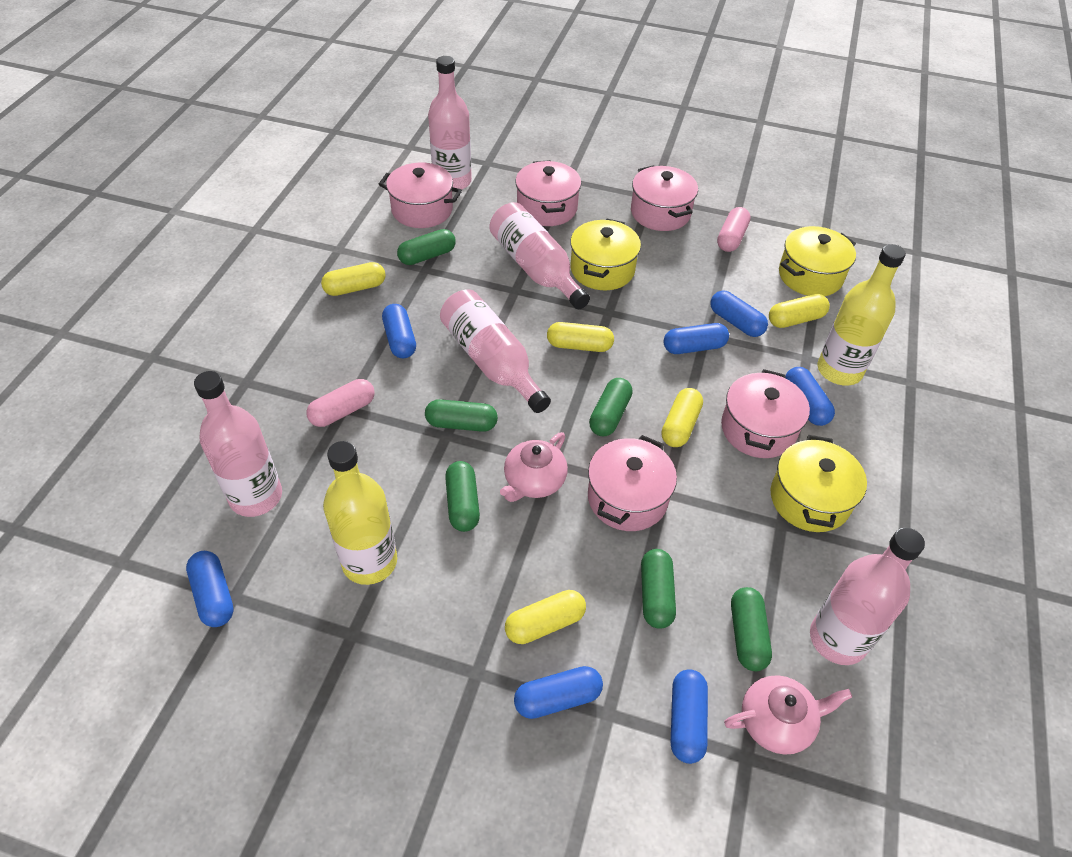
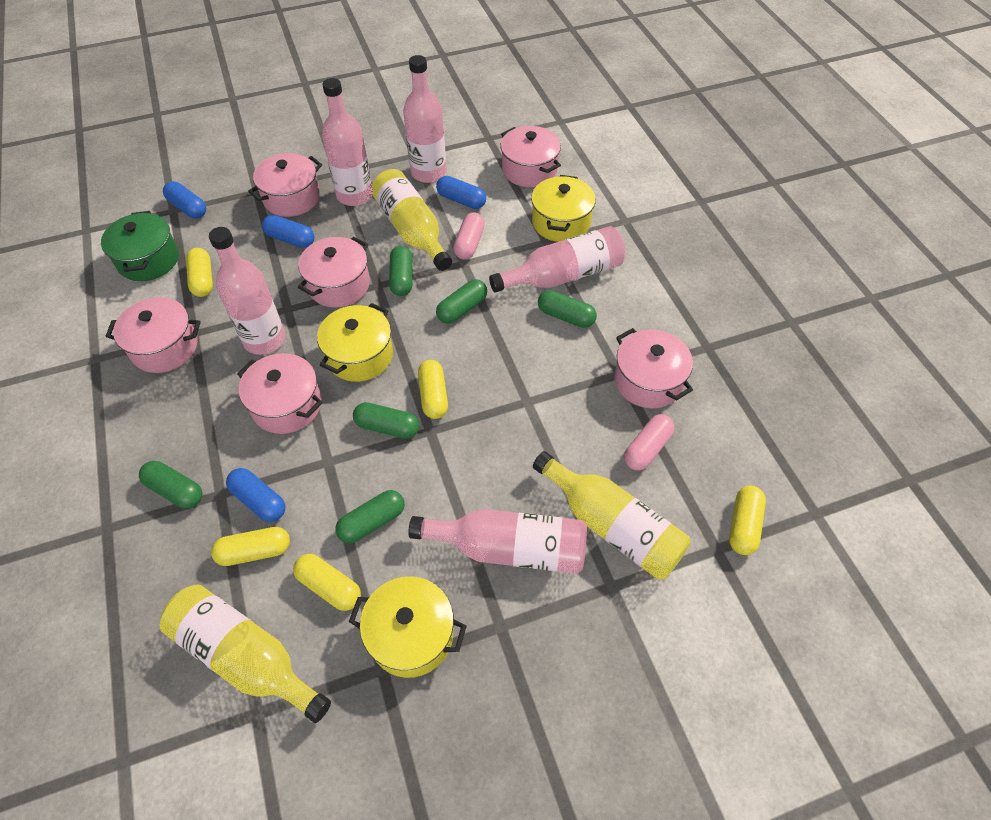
blue capsule: [186,551,234,627] [382,304,416,358] [514,666,603,719] [663,323,729,354] [671,669,708,764] [710,291,768,337] [785,367,835,426] = 7 -> [163,181,206,218] [226,468,285,522] [262,215,314,248] [436,176,486,209] = 4
green pot: none = 0 -> [101,211,179,281] = 1
pink pot: [379,162,462,228] [515,160,581,226] [588,435,677,531] [631,165,698,231] [721,369,810,458] = 5 -> [106,297,201,373] [237,353,322,434] [248,153,322,217] [298,237,370,308] [500,126,561,187] [614,328,693,408] = 6
pink teapot: [500,432,568,502] [724,675,852,754] = 2 -> none = 0
yellow bottle: [323,441,397,585] [817,244,906,386] = 2 -> [160,584,331,723] [371,169,452,271] [533,451,691,580] = 3

